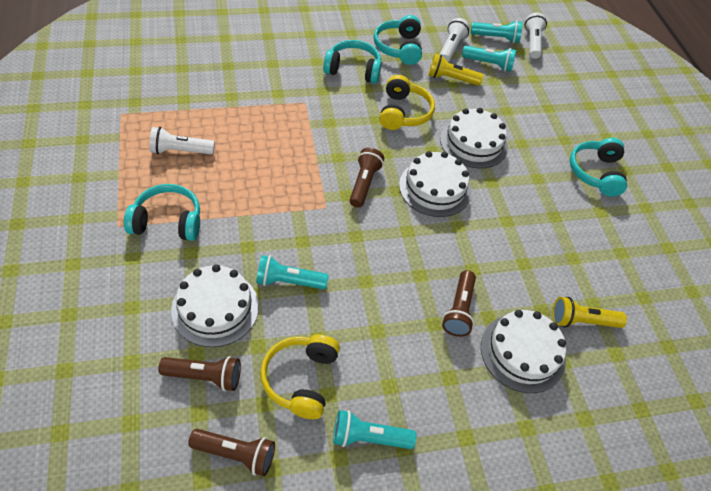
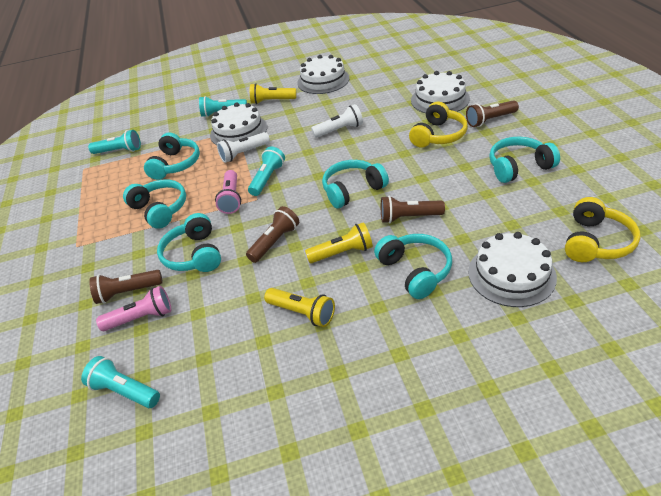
pink flashlight: none = 0 -> [96,286,171,331] [215,170,241,214] = 2
turquoise headphones: [124,184,200,241] [323,40,382,84] [374,15,422,65] [570,138,627,197] = 4 -> [123,179,186,229] [144,133,200,180] [157,213,221,272] [322,160,389,208] [374,234,452,299] [489,137,560,183] = 6
white flashlight: [149,127,215,154] [440,18,470,62] [524,13,547,59] = 3 -> [217,132,270,163] [311,104,363,138] = 2
yellow flashlight: [428,54,484,86] [552,297,627,328] = 2 -> [250,83,296,104] [264,288,335,327] [305,222,373,263] = 3

